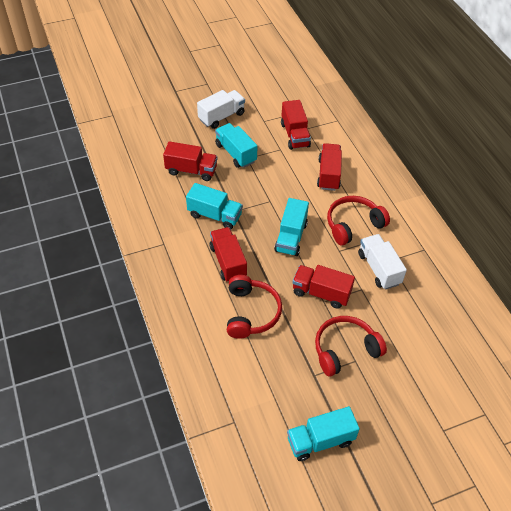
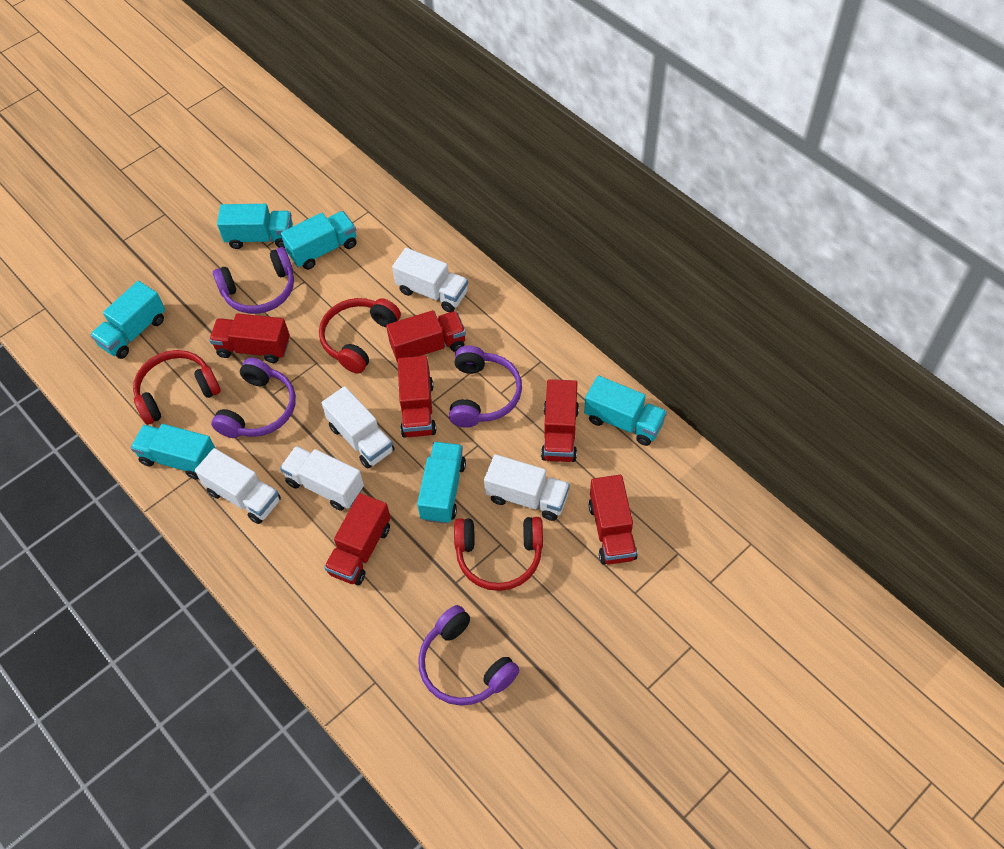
purple headphones: none = 0 -> [211,358,296,438] [213,247,294,314] [418,605,519,706] [449,346,522,428] = 4
red truck: [163,141,217,181] [210,227,247,281] [281,100,311,150] [293,265,355,309] [317,143,342,191] = 5 -> [209,313,290,363] [324,493,391,585] [386,310,466,362] [398,356,436,438] [541,379,579,462] [589,475,638,565] = 6
turquoise truck: [186,183,243,229] [215,123,258,168] [274,198,309,256] [287,406,360,461] = 4 -> [90,281,165,359] [131,424,215,480] [217,204,293,249] [281,211,357,270] [417,442,466,524] [584,376,667,446] = 6
white truck: [197,90,245,129] [358,234,407,290] = 2 -> [195,448,281,524] [280,446,364,511] [321,386,394,469] [392,248,468,312] [484,454,570,521] = 5

